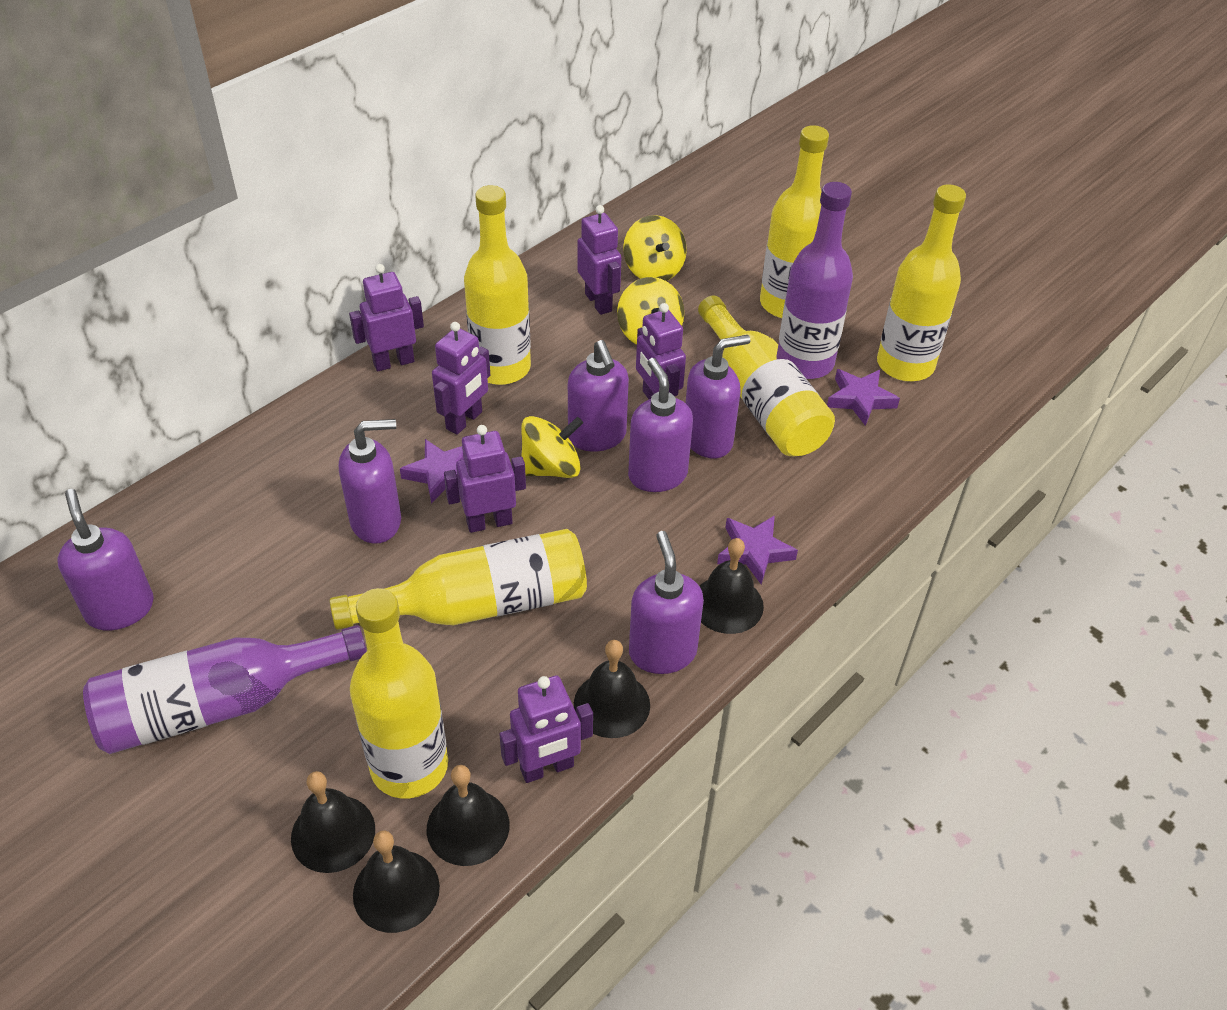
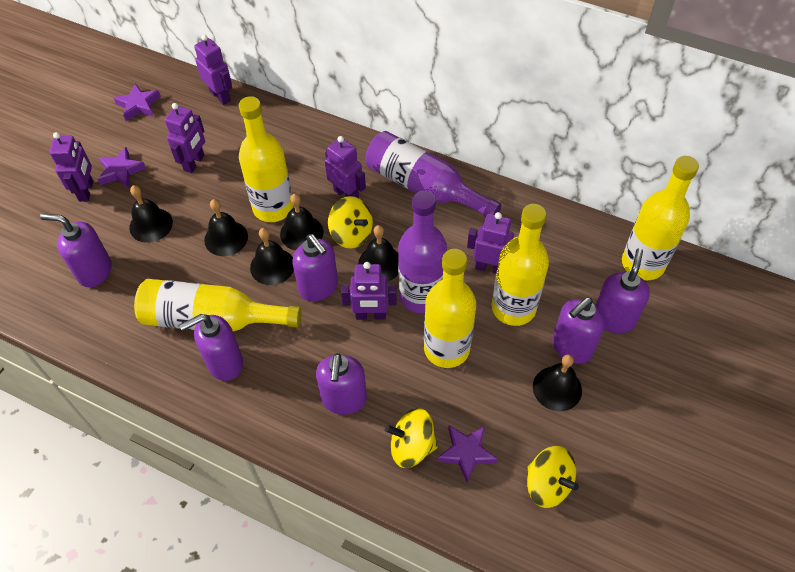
black bell: [291,771,375,873] [353,830,440,933] [426,765,510,866] [574,640,650,738] [700,538,764,634] = 5 -> [129,185,173,243] [204,199,248,256] [250,228,294,285] [280,193,323,250] [358,225,399,282] [533,354,582,411] = 6
yellow bottle: [330,529,587,630] [350,588,448,799] [464,185,531,385] [698,295,835,456] [760,125,829,318] [877,184,966,382] = 6 -> [134,279,301,331] [239,96,293,222] [424,249,476,368] [492,204,549,326] [622,156,699,280] = 5

